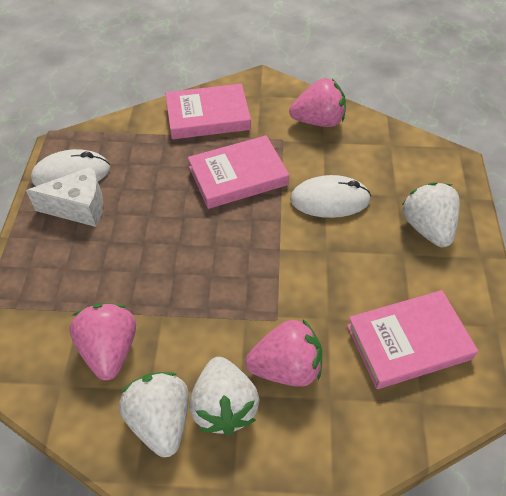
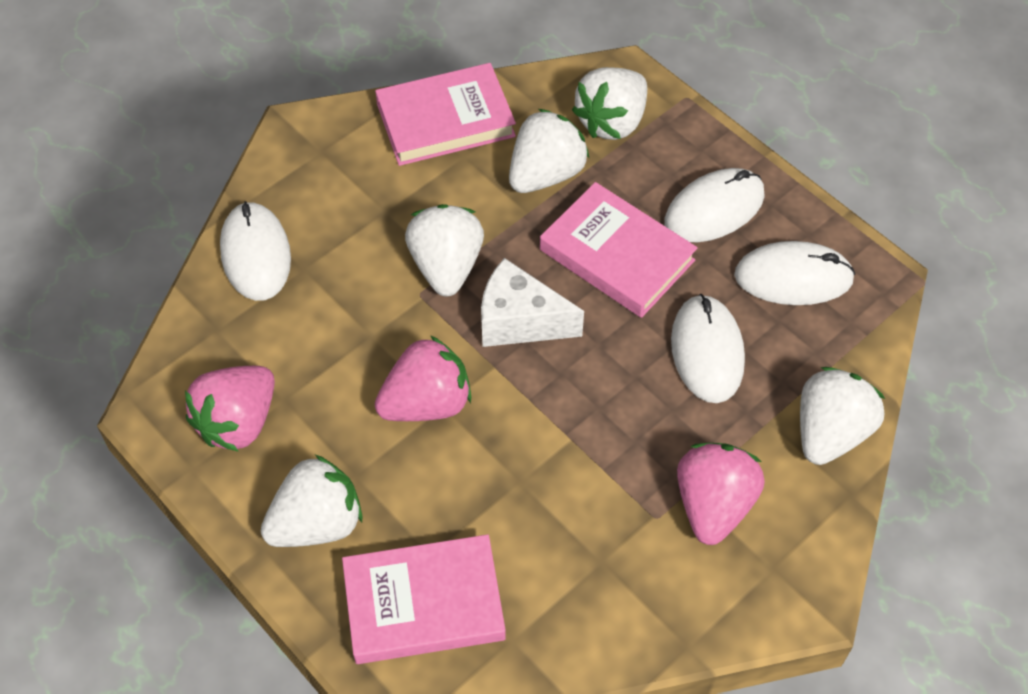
white mouse: [31,149,110,186] [290,175,371,218] = 2 -> [220,201,291,301] [664,168,765,242] [671,294,745,403] [734,241,855,305] = 4
white strawberry: [119,372,189,457] [189,357,260,435] [402,182,460,247] = 3 -> [261,455,363,547] [405,204,484,296] [509,109,589,193] [572,67,647,140] [800,367,885,465] = 5

